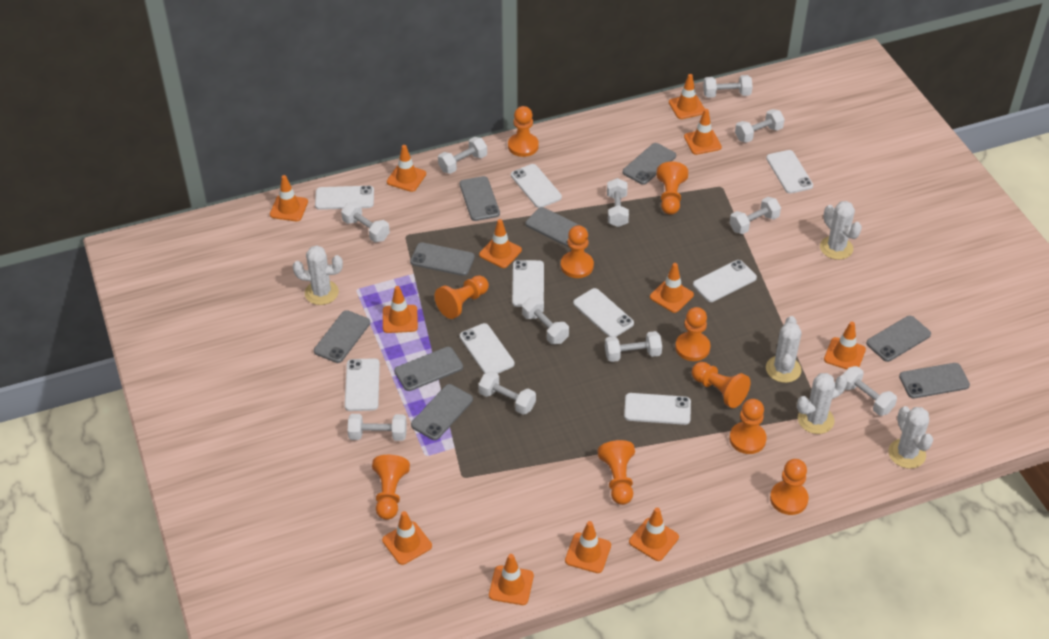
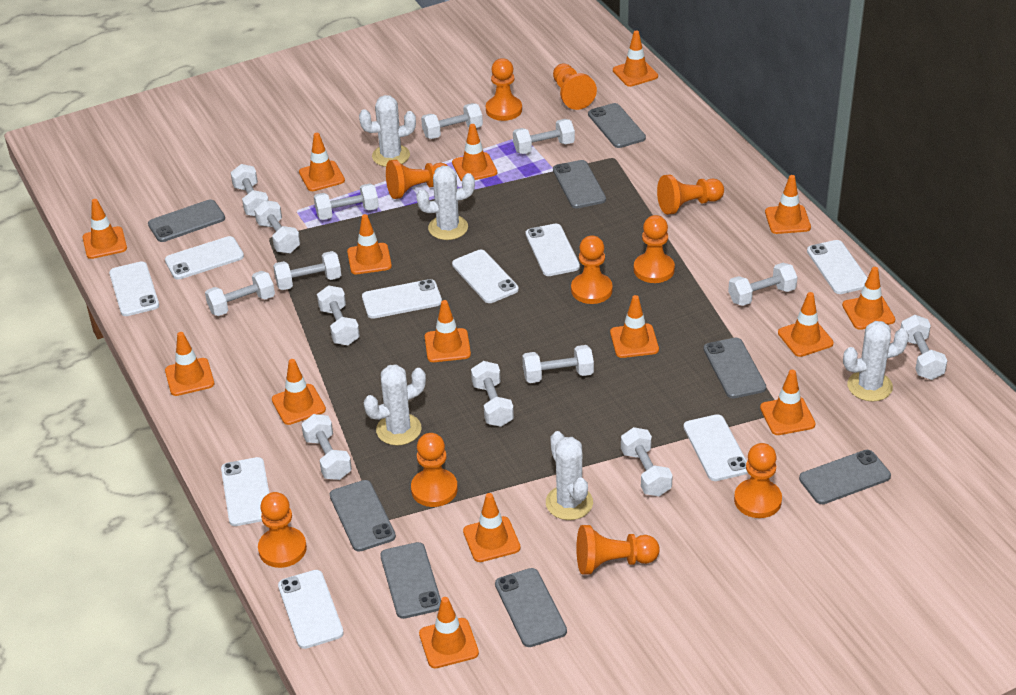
grey phone: [314,310,370,363] [394,347,463,391] [410,242,475,276] [411,384,473,440] [459,176,500,221] [526,207,588,248] [623,143,676,185] [866,316,931,362] [899,363,970,399] = 9 -> [148,199,225,242] [330,480,396,552] [381,542,441,619] [495,568,567,647] [553,160,606,208] [588,103,646,148] [704,338,766,398] [799,450,891,504] = 8
orange traffic cone: [270,175,308,221] [382,511,432,565] [383,286,418,333] [387,145,426,192] [479,219,522,268] [489,554,534,605] [565,521,611,573] [629,507,679,561] [650,263,694,313] [669,74,705,119] [684,109,722,155] [824,322,866,369] = 12 -> [83,199,127,259] [165,332,214,396] [272,359,326,425] [299,133,345,191] [347,214,392,274] [419,597,479,668] [425,300,471,362] [452,124,497,181] [463,493,521,562] [610,295,659,358] [613,31,658,87] [760,370,816,435] [765,175,811,234] [778,292,833,357] [842,267,895,330] = 15
white dumbbell: [341,202,390,242] [348,414,407,441] [438,137,487,174] [479,371,536,415] [522,297,569,344] [605,331,662,362] [607,178,629,227] [703,75,753,98] [730,197,781,234] [735,109,785,143] [843,366,897,416] = 11 -> [205,271,275,316] [230,164,269,216] [254,200,300,253] [273,251,341,290] [301,414,352,480] [314,184,379,220] [317,285,360,345] [421,103,483,139] [471,361,514,427] [513,119,575,154] [522,345,594,383] [621,427,673,496] [728,263,797,306] [900,315,947,380] = 14

